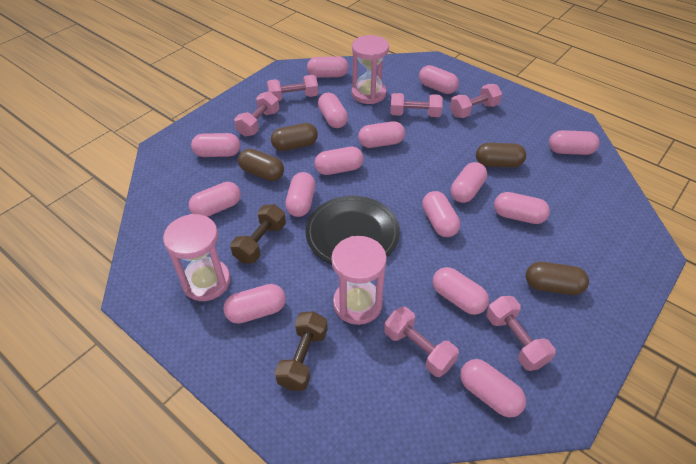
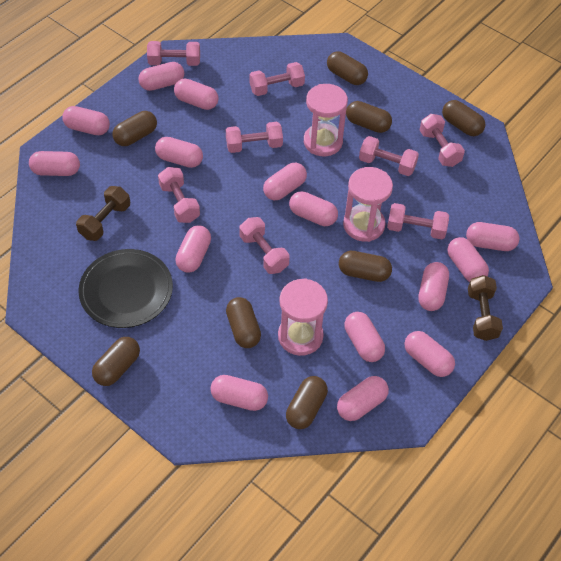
brown capsule: [238,148,284,181] [271,123,318,151] [476,143,526,167] [526,262,589,295] = 4 -> [92,337,140,386] [112,111,157,146] [226,297,261,348] [286,376,328,429] [327,51,368,85] [339,251,392,282] [346,101,392,133] [442,100,485,136] = 8
pink dumbbell: [234,91,279,137] [267,75,318,101] [384,307,459,377] [390,93,443,117] [450,84,502,118] [486,296,556,371] = 6 -> [147,41,200,66] [158,167,200,223] [226,122,283,153] [239,217,290,274] [249,62,305,96] [359,136,419,176] [387,203,449,239] [420,114,465,167] = 8

